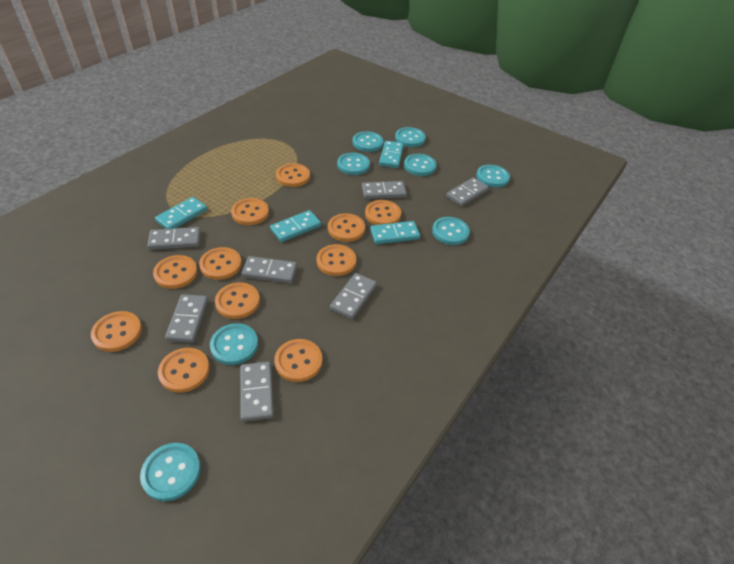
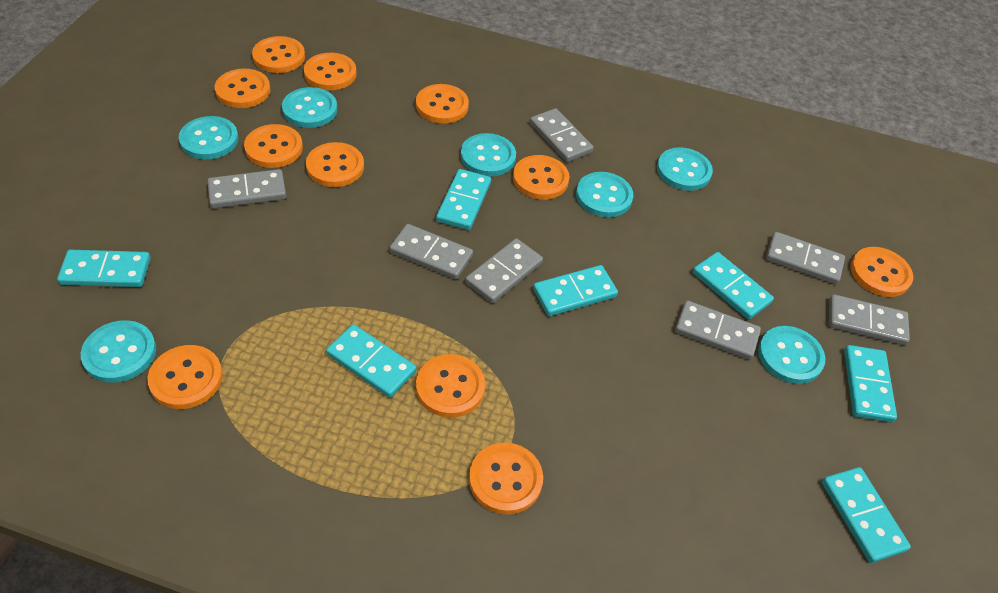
turquoise button: [140,443,201,501] [210,323,258,365] [337,153,370,175] [353,131,383,152] [395,127,426,147] [404,154,436,176] [432,217,470,245] [476,165,510,188] = 8 -> [81,320,156,383] [179,116,238,160] [282,87,337,128] [461,133,516,177] [576,172,633,217] [657,147,713,191] [758,326,825,384] = 7
turquoise domino: [155,197,207,229] [270,210,321,242] [370,221,420,244] [379,141,404,168] = 4 -> [57,250,150,287] [326,324,416,398] [436,169,491,230] [533,265,618,316] [693,252,774,320] [822,467,911,563] [844,345,897,422] = 7

